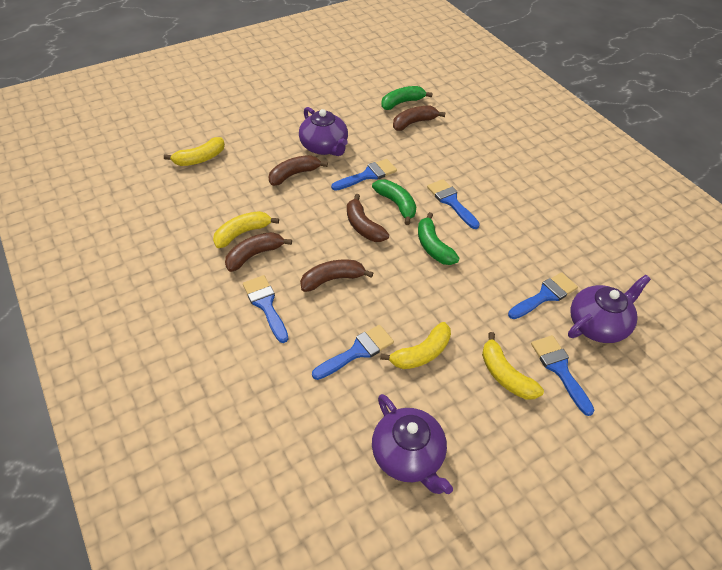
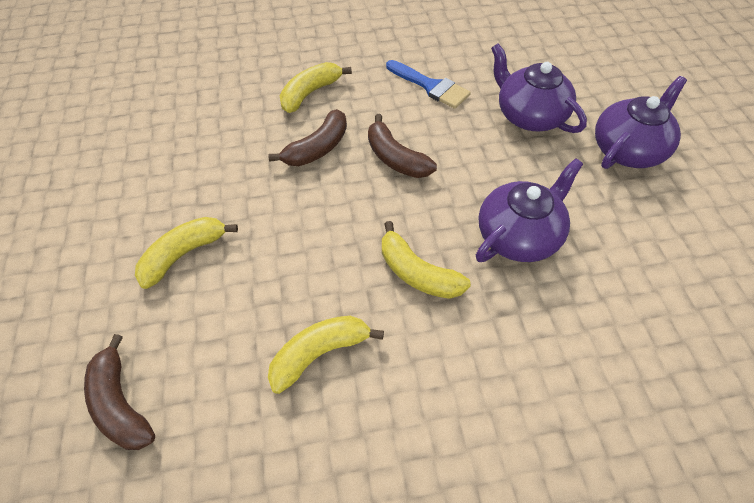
blue brush: [243,275,288,343] [312,325,394,380] [331,159,397,191] [427,179,480,229] [508,272,578,319] [531,335,594,416] = 6 -> [386,60,471,109] = 1
brown banana: [225,232,292,272] [268,155,328,186] [300,260,373,292] [347,194,389,242] [393,106,446,131] = 5 -> [84,334,155,450] [268,109,347,166] [368,114,437,178] = 3
green banana: [372,179,416,225] [381,86,433,110] [418,212,459,265] = 3 -> none = 0

